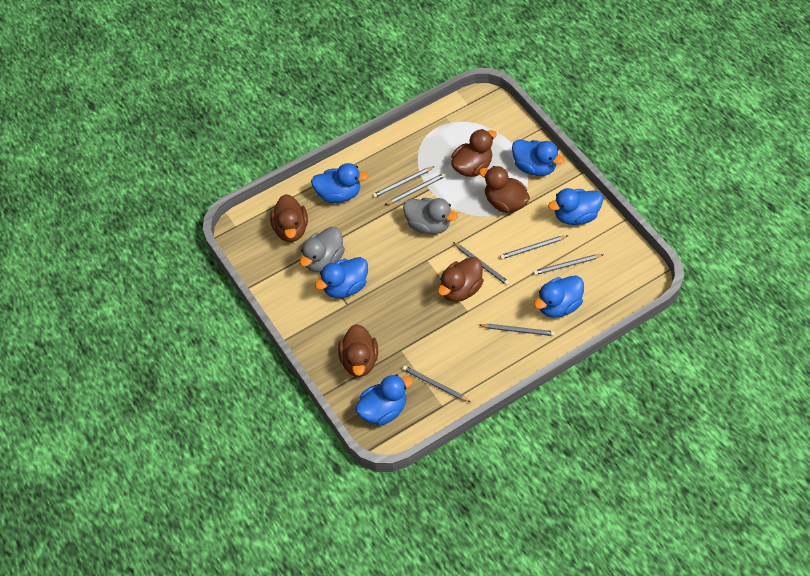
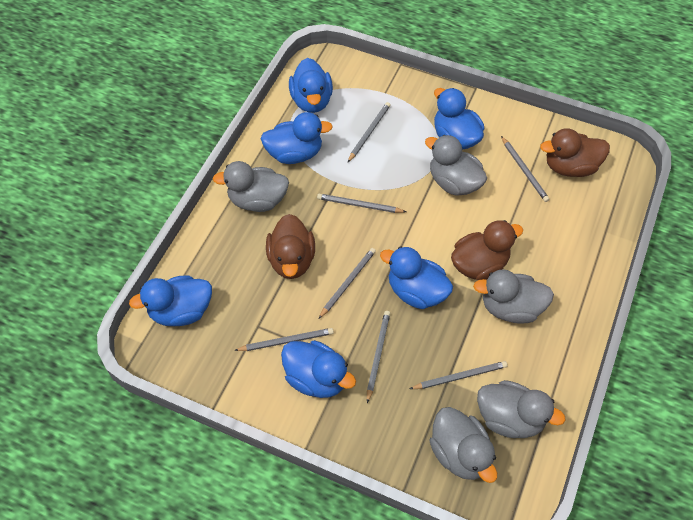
brown duck: [270,194,308,242] [338,324,378,377] [438,257,484,302] [451,129,497,177] [479,166,530,213] = 5 -> [266,214,315,279] [451,220,523,281] [540,128,610,177] = 3
grey duck: [300,227,345,272] [403,198,458,234] = 2 -> [212,161,289,212] [425,135,487,196] [429,407,497,483] [473,269,554,324] [477,380,566,438] = 5

